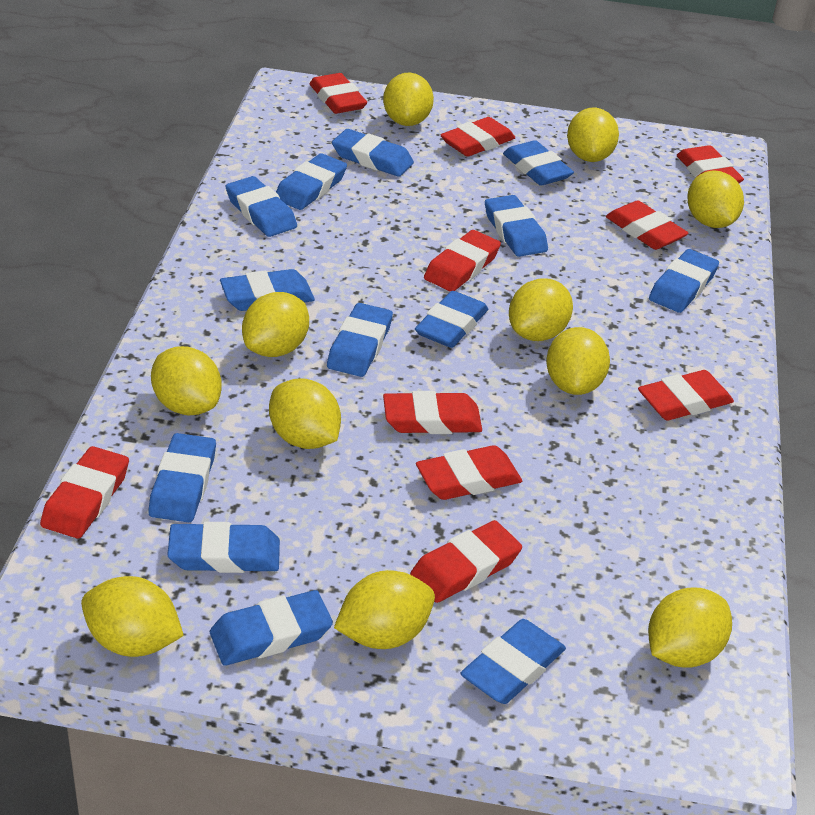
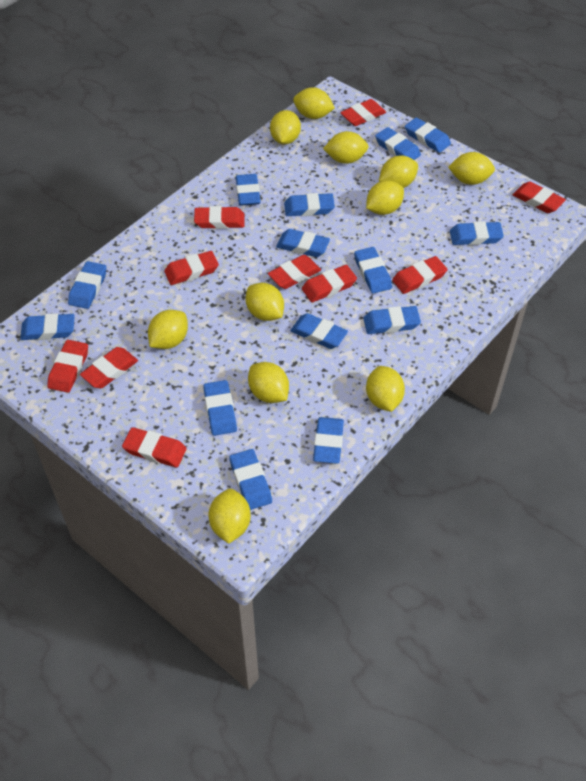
blue eraser: [148,433,216,522] [167,522,280,573] [210,590,333,666] [220,269,315,311] [226,176,297,237] [276,153,347,210] [327,303,393,377] [332,129,414,177] [415,291,488,348] [460,619,566,704] [485,195,548,257] [503,140,574,186] [649,249,719,313] = 13 -> [20,313,75,340] [68,261,107,309] [203,380,237,436] [229,449,272,510] [236,174,261,206] [276,229,330,257] [284,193,335,216] [290,313,348,349] [313,417,344,464] [354,247,392,294] [363,306,421,334] [375,127,421,160] [405,117,451,153] [450,221,504,245] = 14

